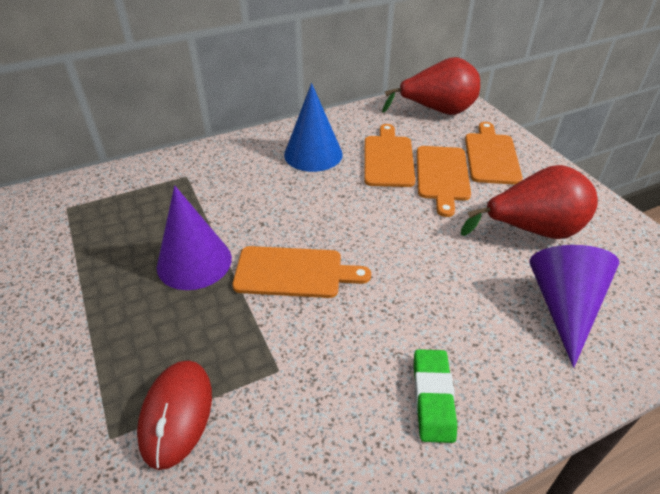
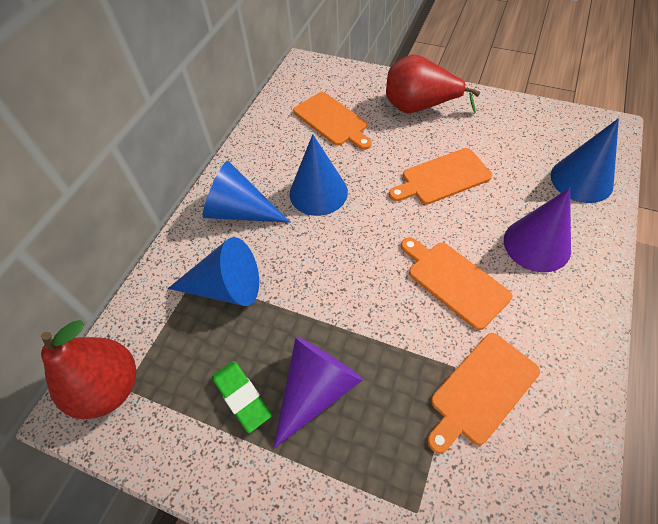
blue cone: [284,83,343,172] = 1 -> [168,237,259,306] [203,161,290,223] [289,134,348,216] [551,118,619,203] = 4
red mouse: [137,360,212,470] = 1 -> none = 0

